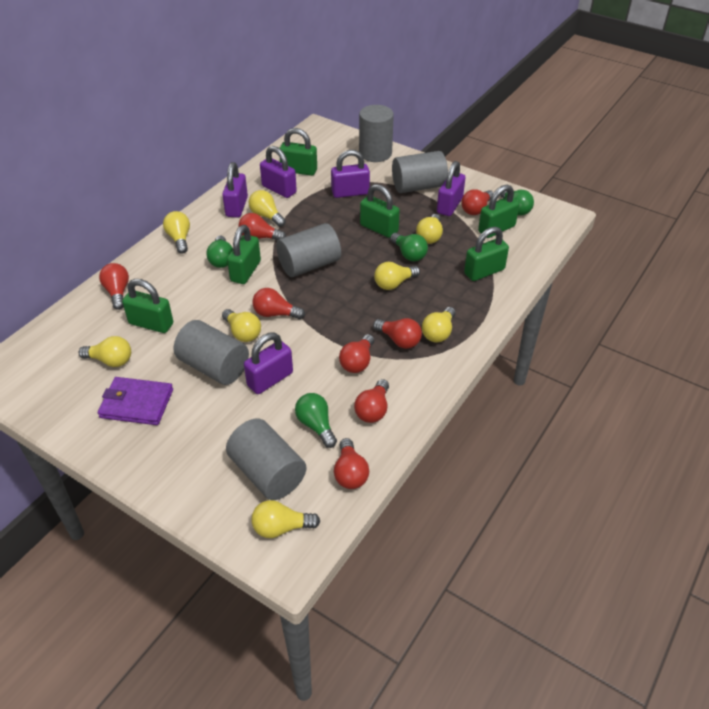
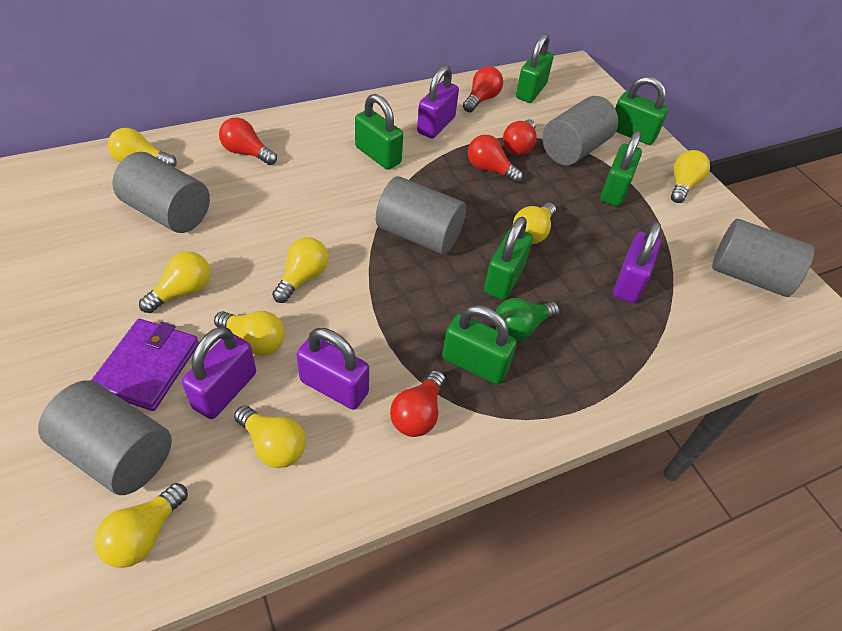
green light bulb: [207,236,233,268] [295,393,337,448] [390,233,428,261] [500,190,534,216] = 4 -> [495,298,559,341] = 1
purple padlock: [222,162,248,218] [244,333,293,394] [260,146,297,198] [331,150,370,198] [437,161,466,216] = 5 -> [182,327,256,419] [296,328,369,410] [417,65,459,138] [613,221,661,303] = 4
red light bulb: [99,263,129,310] [238,213,286,241] [252,288,305,319] [334,438,369,489] [339,334,374,373] [354,379,389,423] [373,318,422,349] [461,189,493,215] = 8 -> [219,118,277,165] [390,370,445,437] [463,66,503,113] [468,135,523,183] [503,119,537,155] = 5

